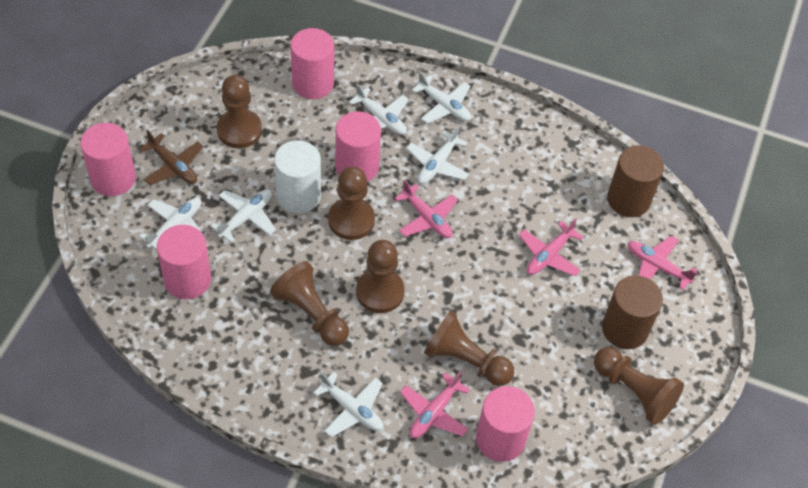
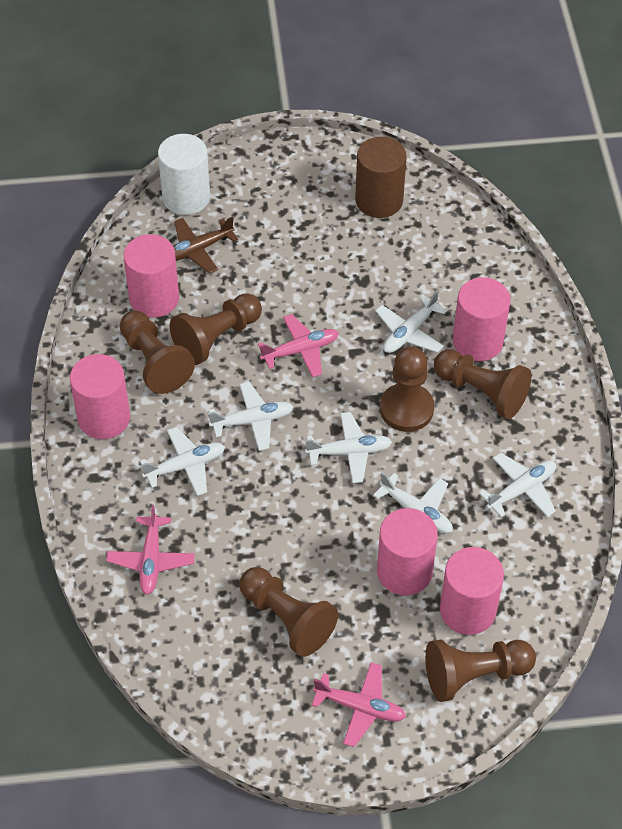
brown cylinder: [602,276,663,349] [607,145,664,217] = 2 -> [355,137,407,218] = 1
pink plane: [395,180,458,238] [400,371,470,438] [519,218,583,276] [628,236,697,290] = 4 -> [106,505,195,595] [258,314,339,378] [312,662,406,747] = 3

